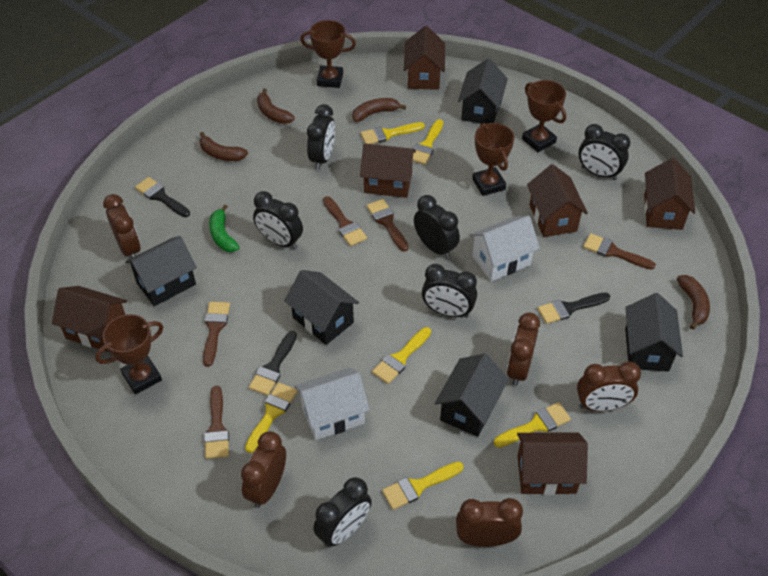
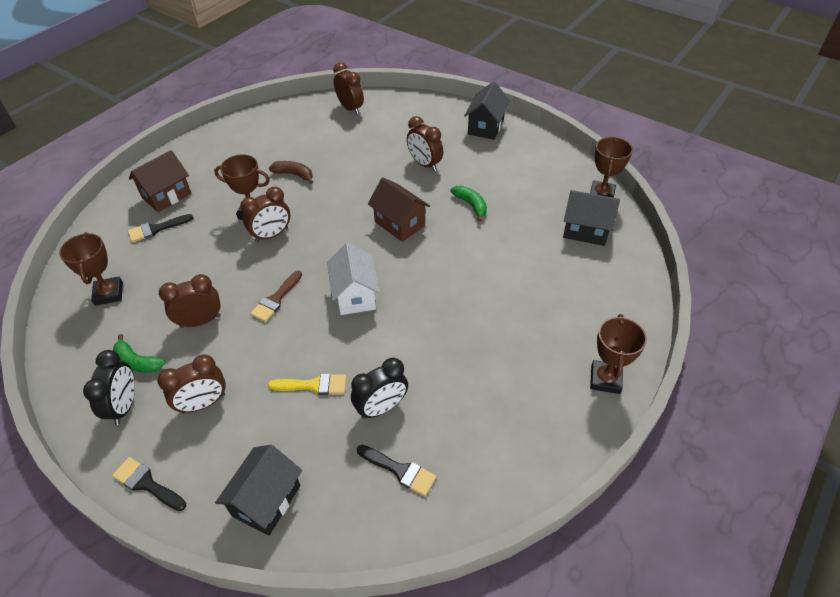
black clock: [253,191,303,249] [307,104,335,170] [313,477,372,547] [414,195,460,259] [422,264,477,318] [579,124,630,180] = 6 -> [83,350,135,425] [351,358,408,419] = 2
black house: [125,236,197,306] [284,270,359,345] [435,353,509,437] [458,59,508,124] [625,293,683,372] = 5 -> [215,445,302,536] [464,81,510,140] [563,190,620,246] = 3
brown banana: [199,132,248,161] [257,88,295,124] [352,98,406,122] [677,275,710,330] = 4 -> [269,161,313,184] = 1
brown brush: [203,302,230,367] [204,386,229,459] [323,196,367,246] [367,199,408,252] [583,233,656,270] = 5 -> [250,271,302,322] = 1
brown house: [52,286,127,352] [360,143,416,198] [404,26,445,90] [517,432,588,495] [527,164,588,237] [644,158,695,230] = 6 -> [129,150,191,212] [368,177,430,242] = 2
green banana: [209,204,239,252] = 1 -> [113,334,165,373] [450,185,487,222] = 2
white house: [295,367,370,440] [469,216,540,281] = 2 -> [327,242,380,315] = 1
yellow brush: [245,382,297,453] [361,122,425,144] [372,327,431,384] [382,461,464,510] [413,119,443,165] [494,402,571,447] = 6 -> [268,373,346,395] = 1

